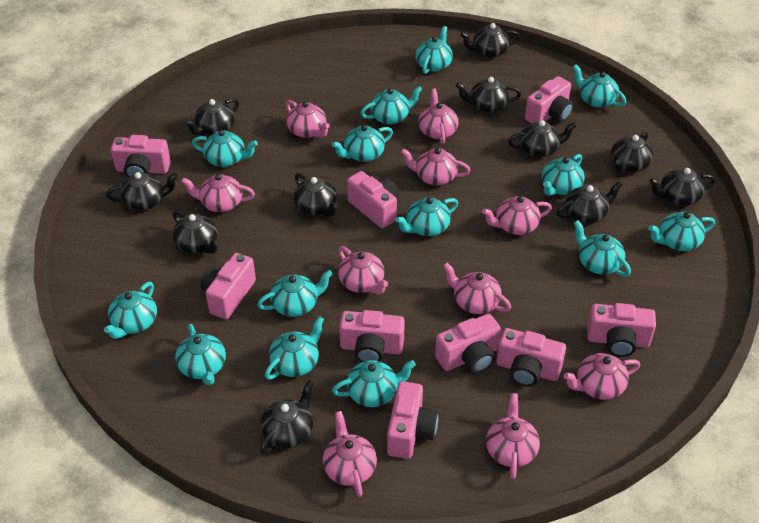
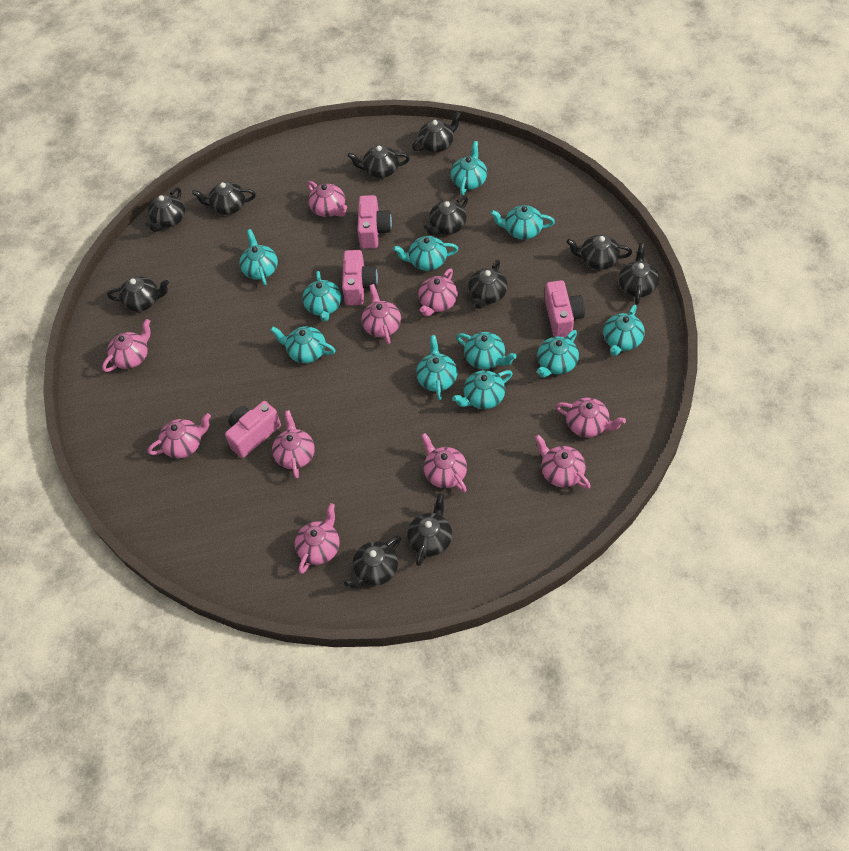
pink camera: [111,135,171,178] [201,253,256,319] [339,310,405,362] [347,171,399,228] [387,381,438,459] [435,314,501,373] [497,328,566,386] [525,76,573,123] [587,303,656,357] = 9 -> [225,401,281,458] [342,250,378,305] [357,195,392,249] [545,280,585,337] = 4
turquoise teapot: [104,282,157,339] [175,324,226,385] [192,130,258,167] [257,270,333,317] [265,316,324,380] [332,125,393,162] [332,360,416,407] [360,86,423,125] [395,197,458,236] [415,26,453,74] [542,154,585,196] [573,64,626,108] [574,220,631,277] [649,212,715,251] = 14 -> [239,229,278,285] [270,326,336,363] [302,271,341,322] [393,236,458,271] [416,335,457,400] [451,141,487,195] [452,370,512,409] [456,332,517,369] [490,205,555,240] [537,330,579,378] [603,305,645,356] = 11

